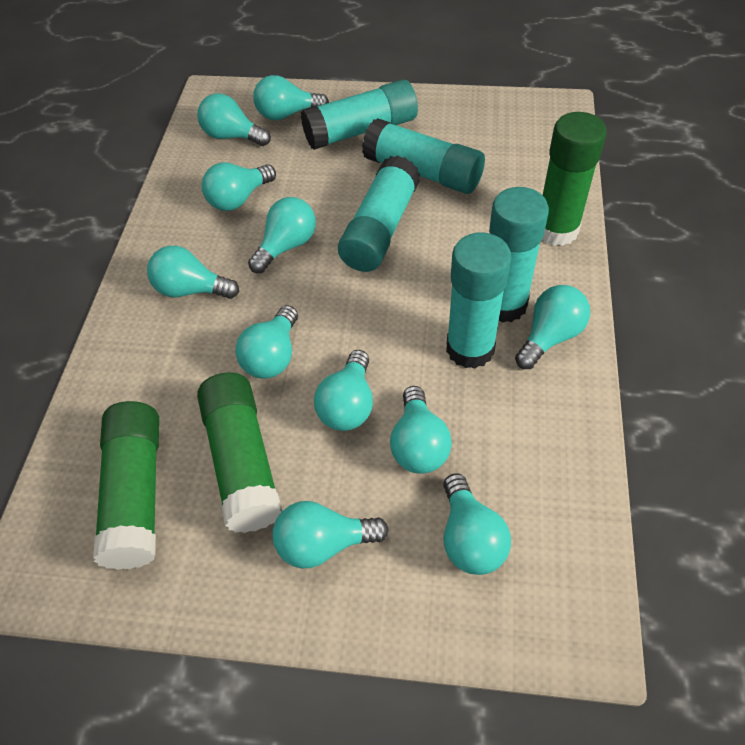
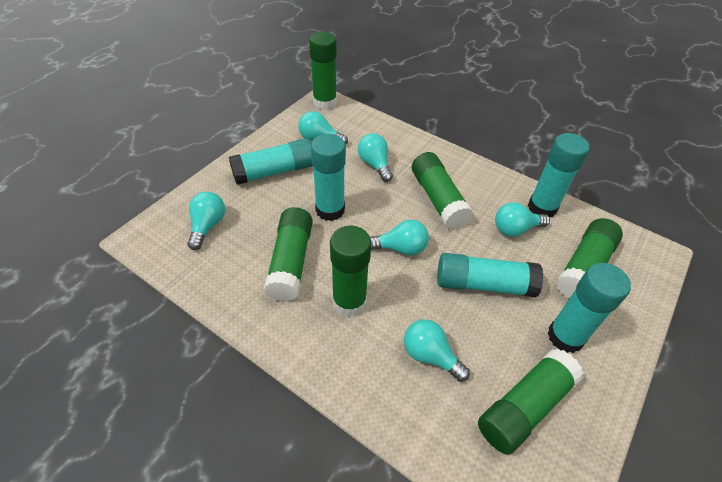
green glue stick: [93,401,159,570] [197,372,282,533] [542,112,607,246] = 3 -> [264,207,313,302] [309,32,337,110] [330,225,371,317] [412,152,473,229] [478,348,584,455] [556,218,623,299] = 6
turquoise light bulb: [147,246,239,299] [197,93,271,146] [202,162,276,211] [235,305,298,379] [248,197,316,273] [253,75,329,120] [273,501,389,568] [314,350,373,431] [390,386,452,473] [443,473,511,575] [515,285,590,369] = 11 -> [187,191,225,250] [298,111,348,145] [358,134,393,182] [370,220,429,256] [404,319,470,382] [495,203,550,237] = 6

